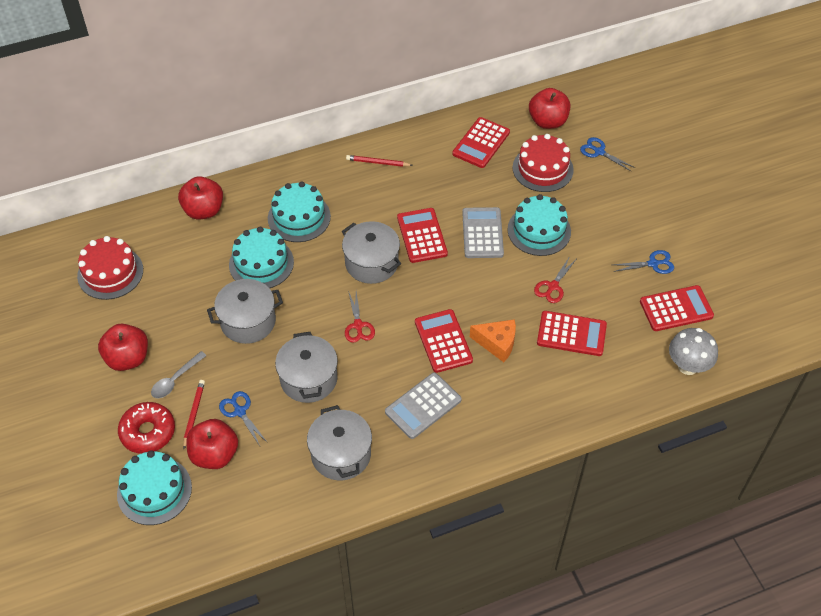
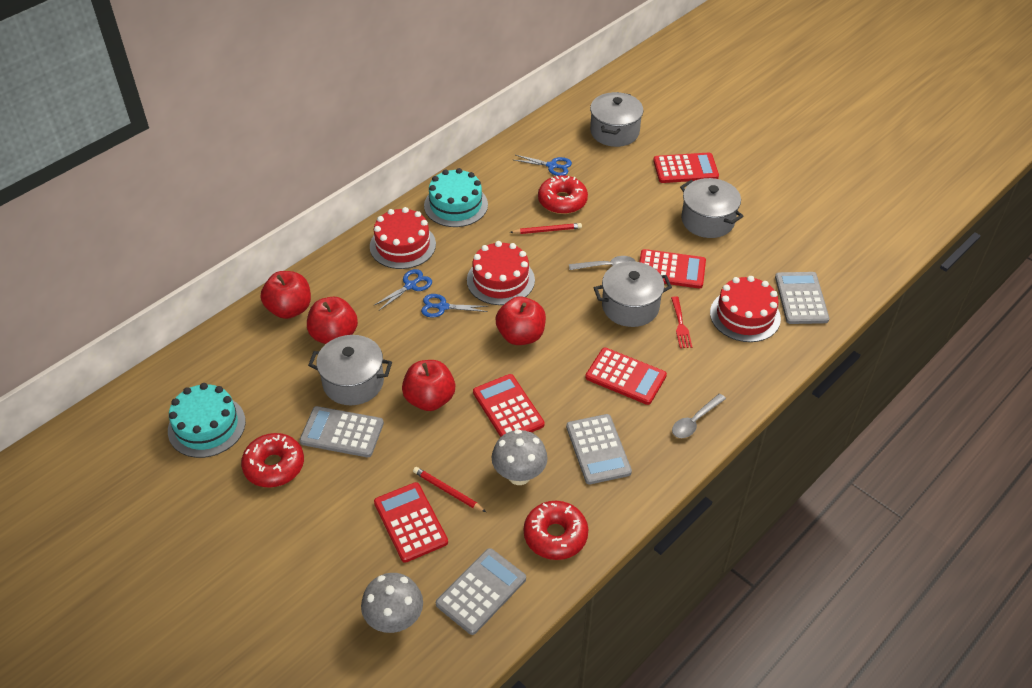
grey calculator: [385,372,462,439] [462,207,504,258] = 2 -> [300,406,384,457] [436,548,526,635] [566,414,632,484] [775,272,829,324] = 4
grey mushroom: [669,328,718,375] = 1 -> [361,573,423,633] [492,429,548,485] = 2
grey spoon: [151,351,207,398] = 1 -> [569,256,636,270] [672,394,726,438] = 2
orange cheese: [470,319,516,362] = 1 -> none = 0
red cake: [77,236,143,300] [513,134,574,192] = 2 -> [370,207,436,269] [467,241,535,305] [710,276,781,342] = 3
red donut: [118,402,175,454] = 1 -> [241,433,304,488] [524,501,588,560] [538,175,588,214] = 3
red fork: none = 0 -> [671,296,692,348] = 1
red scissors: [345,291,375,343] [534,256,576,303] = 2 -> none = 0
turquoise cake: [117,450,192,525] [229,227,294,288] [268,182,331,242] [508,194,571,256] = 4 -> [168,383,246,458] [424,168,488,227] = 2

